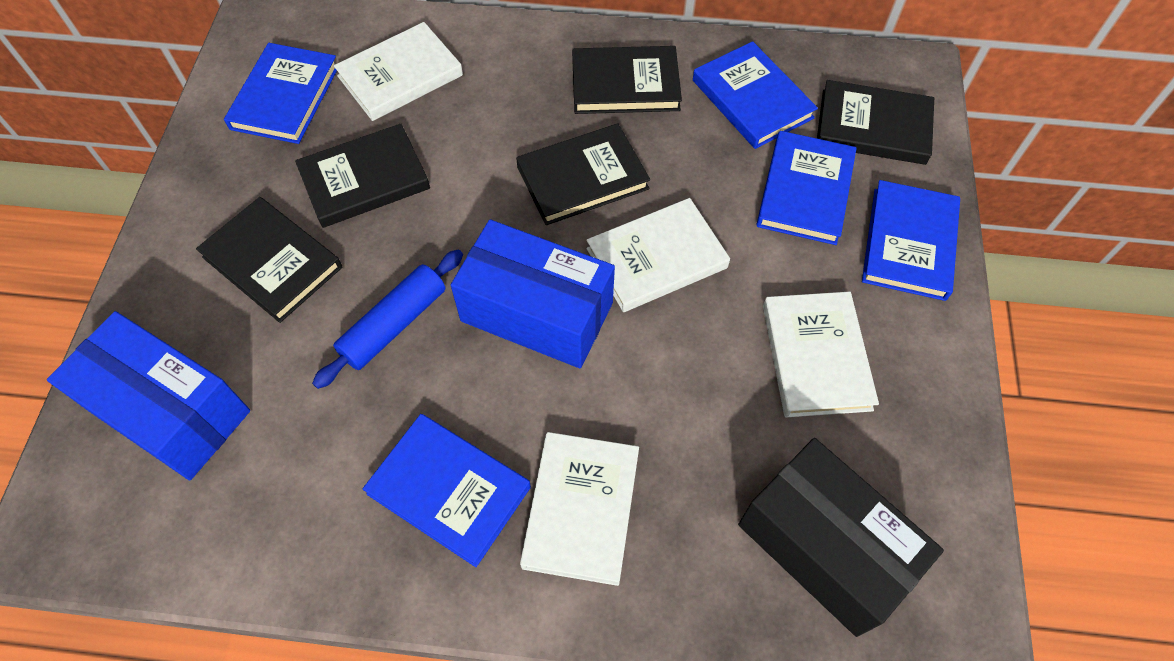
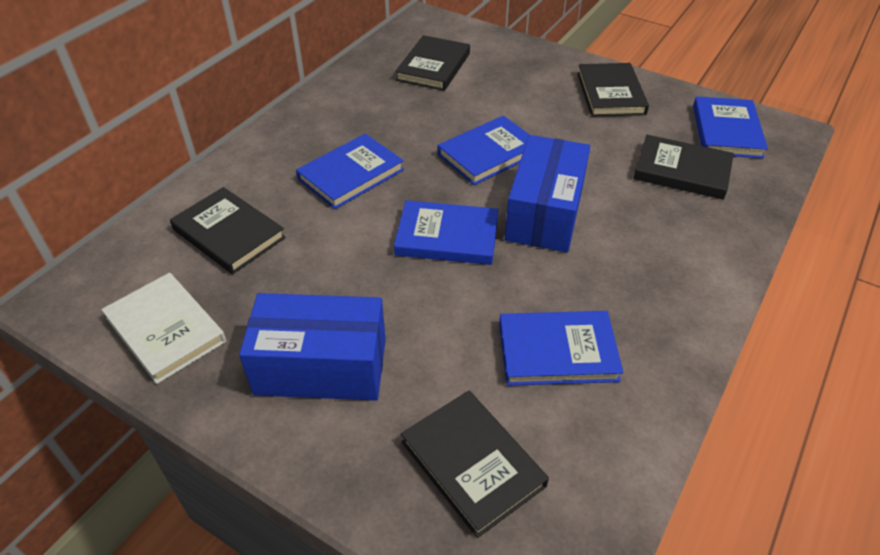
black box: [738,438,944,637] = 1 -> none = 0
blue rolling pin: [312,250,463,389] = 1 -> none = 0
white book: [334,22,463,121] [520,432,639,586] [587,198,730,312] [763,292,879,417] = 4 -> [101,273,226,384] = 1

